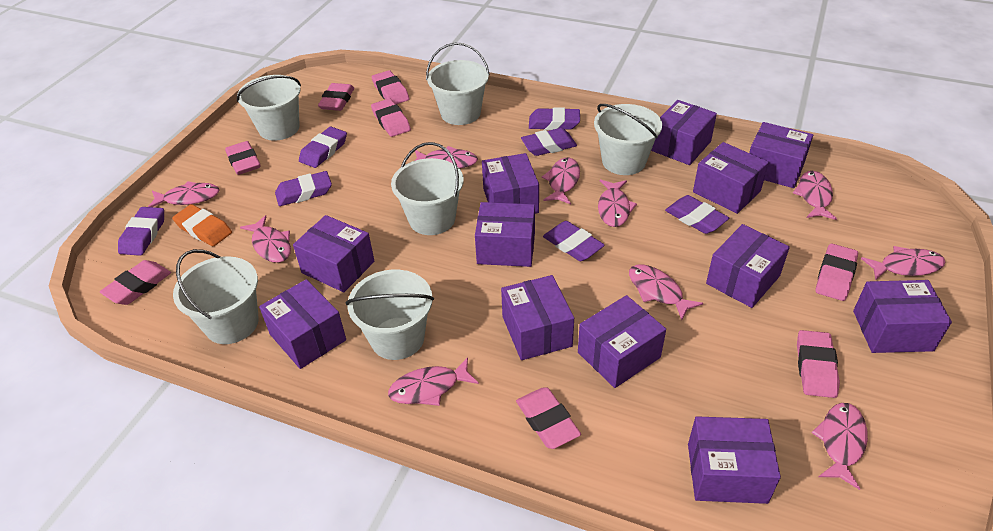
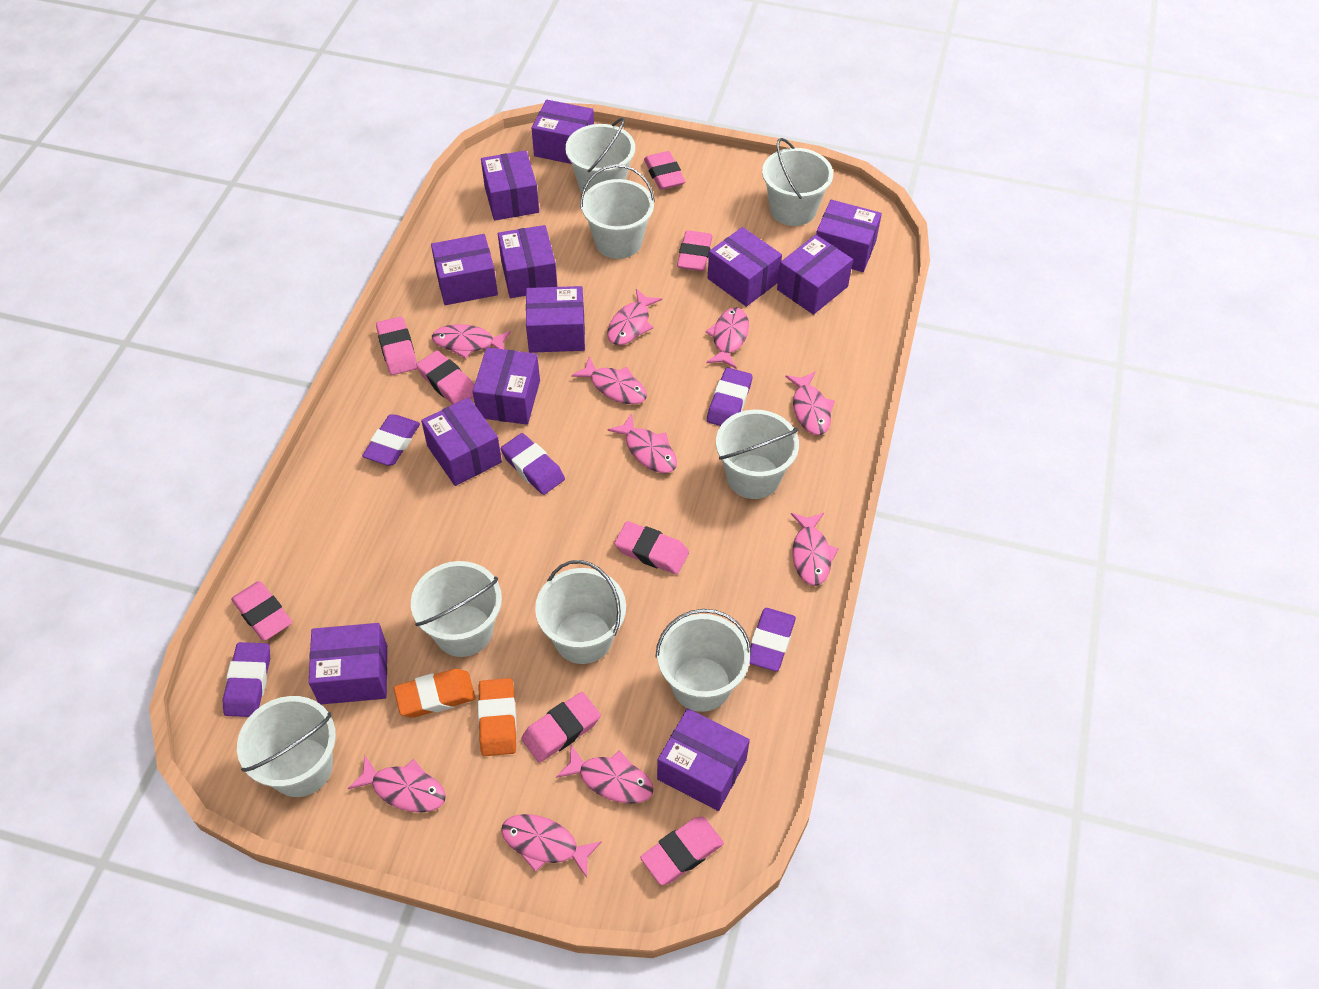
orange eraser: [172,204,232,246] = 1 -> [394,669,476,718] [478,678,517,756] = 2
purple eraser: [118,207,164,256] [275,171,332,206] [299,127,347,168] [521,128,577,156] [529,107,580,130] [543,221,605,261] [665,195,729,234] = 7 -> [222,642,270,717] [362,414,420,465] [501,433,565,495] [707,368,752,426] [749,608,796,671] = 5
white bucket: [173,249,259,344] [237,75,301,141] [346,270,434,360] [391,142,464,235] [426,43,490,125] [594,104,662,175] = 6 -> [237,696,336,797] [411,561,502,657] [535,560,626,664] [565,117,635,193] [580,164,655,259] [655,609,751,712] [716,410,799,499] [762,138,833,226] = 8

